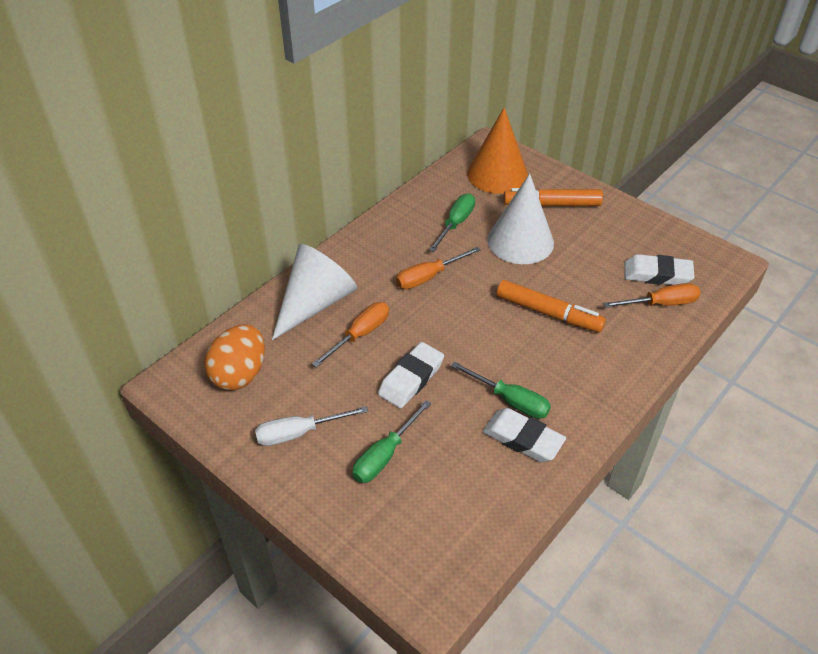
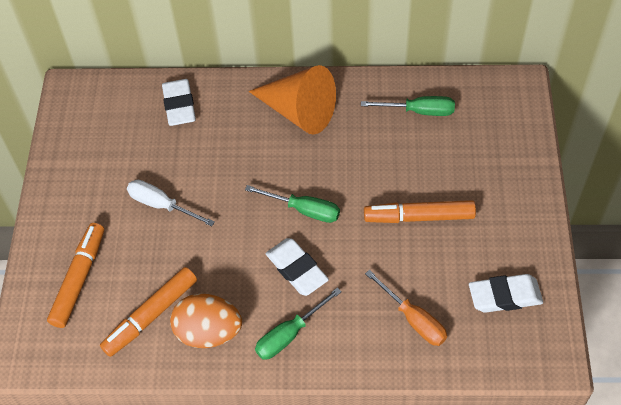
orange marker: [497,280,606,333] [504,188,603,206] = 2 -> [47,223,104,328] [100,267,197,357] [364,200,476,223] = 3
orange screwdriver: [312,302,389,368] [396,247,481,289] [603,283,701,308] = 3 -> [365,270,447,346] = 1
white cone: [272,244,357,340] [487,173,554,264] = 2 -> none = 0

